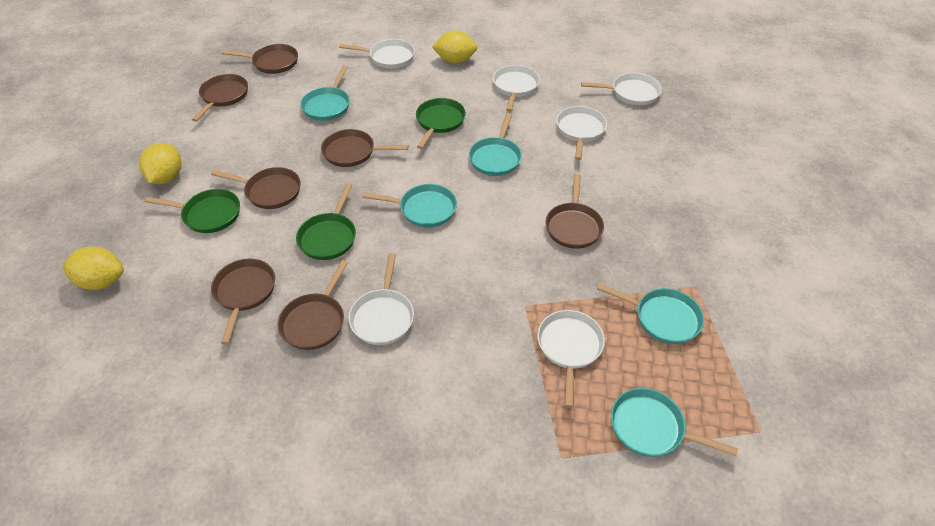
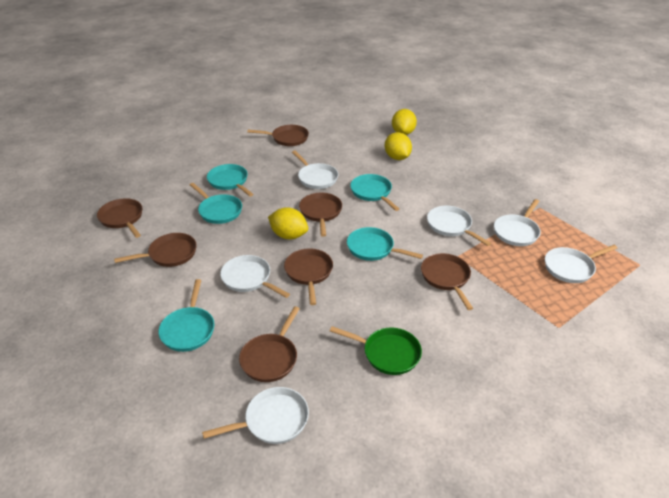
green pan: [145,189,240,233] [296,184,356,260] [416,98,466,149] = 3 -> [330,326,422,375] = 1

